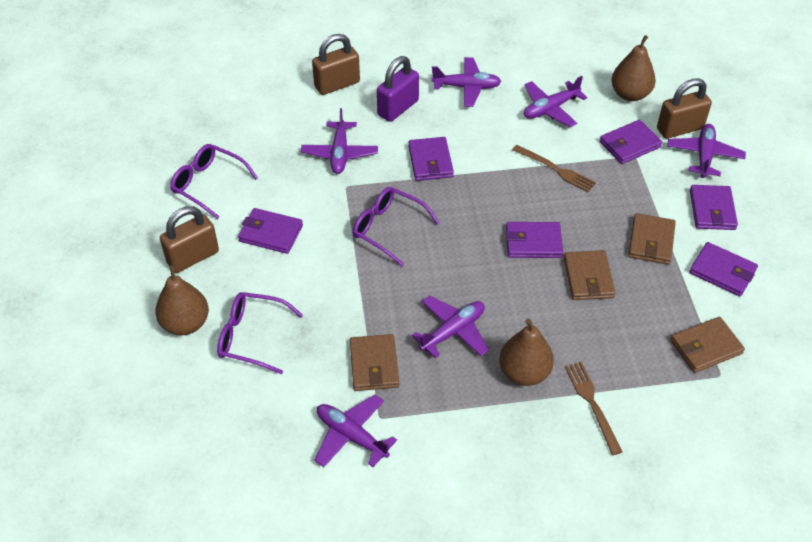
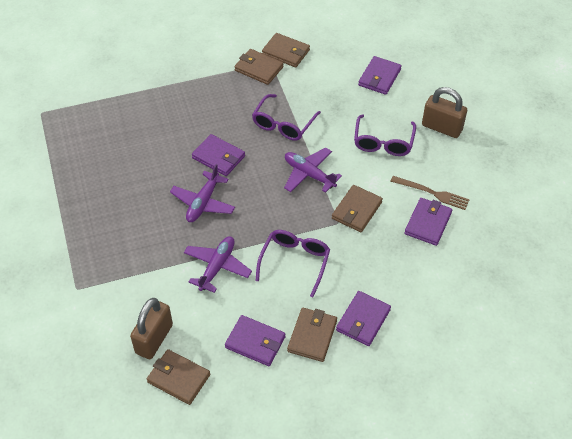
brown fork: [512,145,596,192] [565,361,622,455] = 2 -> [390,176,470,210] = 1
brown padlock: [160,206,219,273] [312,34,360,95] [657,78,712,139] = 3 -> [130,298,173,359] [422,87,467,138] = 2
brown pear: [155,265,209,335] [499,319,554,386] [611,35,656,101] = 3 -> none = 0
brown wallet: [350,334,399,391] [564,250,615,300] [628,213,676,265] [670,317,745,373] = 4 -> [147,349,210,405] [234,49,284,85] [262,33,310,68] [287,308,337,362] [332,185,383,232] = 5
purple padlock: [377,56,419,122] = 1 -> none = 0
purple plane: [301,108,378,174] [315,395,397,467] [412,296,489,358] [431,57,502,107] [524,76,587,127] [667,124,746,178] = 6 -> [170,164,235,222] [184,236,252,293] [284,147,342,193] = 3
purple wallet: [238,208,303,254] [408,137,454,181] [506,222,563,258] [600,120,662,164] [689,242,758,297] [690,185,738,230] = 6 -> [192,134,245,176] [225,315,285,366] [336,291,391,346] [358,56,402,95] [404,198,452,246] = 5

